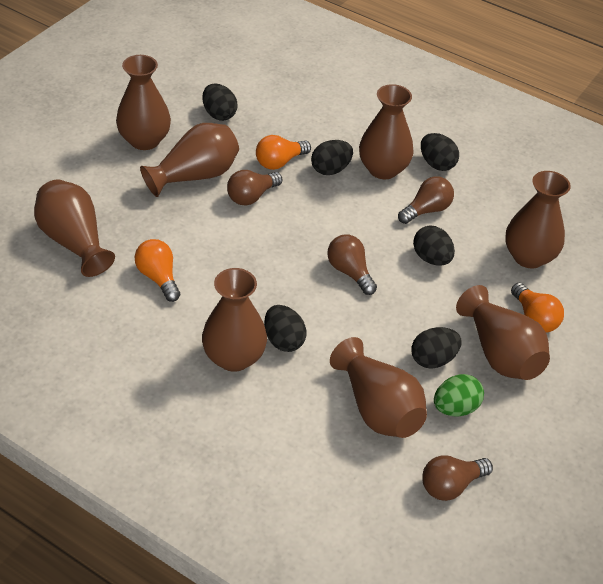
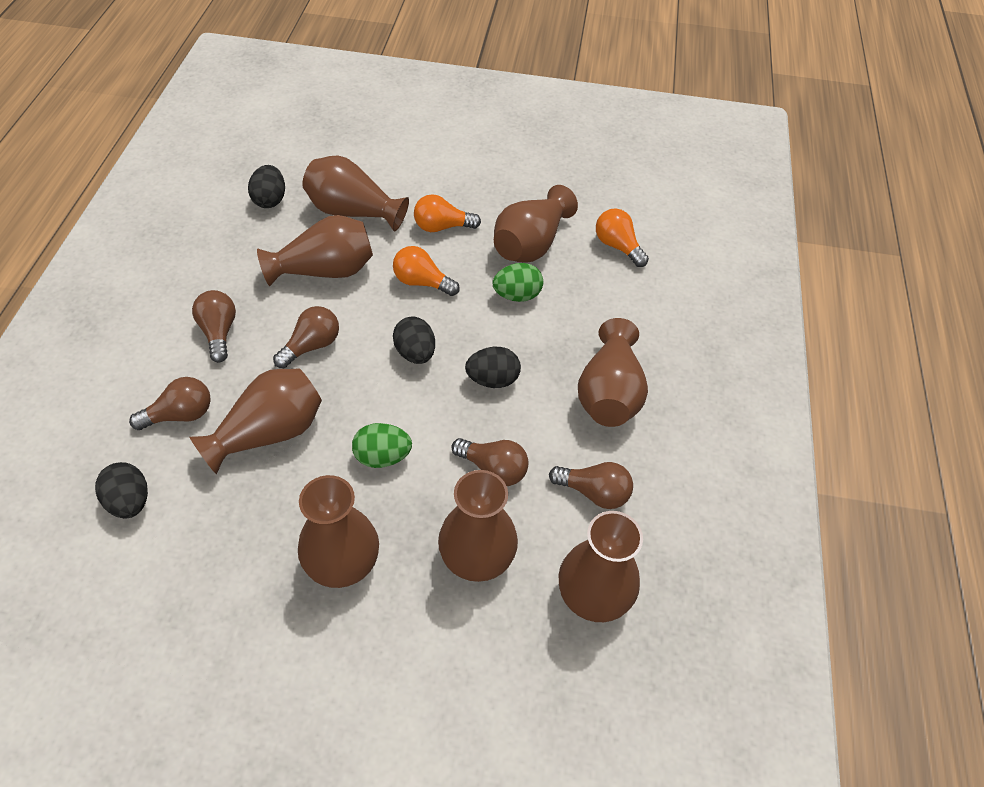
black egg: [202,84,237,121] [264,305,306,352] [311,140,353,175] [411,327,462,369] [413,226,455,266] [421,133,459,171] = 6 -> [95,462,148,518] [248,165,285,208] [393,316,435,364] [465,347,521,388] = 4
brown light bulb: [227,170,282,205] [327,235,377,295] [398,176,454,224] [422,455,493,501] = 4 -> [129,377,211,430] [192,290,236,363] [273,306,339,368] [451,438,529,486] [549,462,633,509] = 5
green egg: [434,374,484,417] = 1 -> [352,423,412,468] [493,263,543,302] = 2

